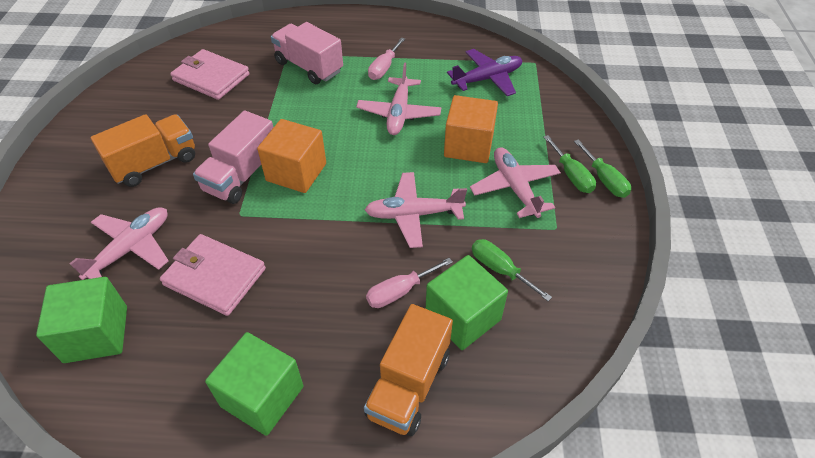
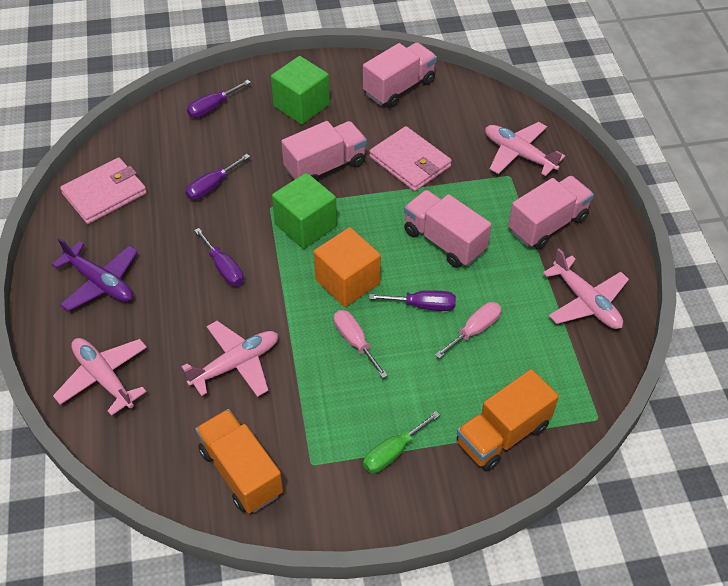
green cube: [36,277,127,363] [205,332,303,436] [426,255,508,350] = 3 -> [271,56,330,125] [272,173,337,249] = 2
green screwdriver: [472,239,552,301] [544,135,596,193] [574,140,631,198] = 3 -> [363,411,440,473] = 1
orange cube: [257,119,326,193] [444,95,498,163] = 2 -> [314,227,381,307] = 1
pink truck: [193,110,274,204] [271,22,343,84] = 2 -> [281,121,367,182] [363,42,437,108] [404,190,491,268] [508,176,594,250] = 4
purple screwdriver: none = 0 -> [185,154,250,200] [187,80,251,118] [194,228,244,286] [369,290,456,311] = 4

